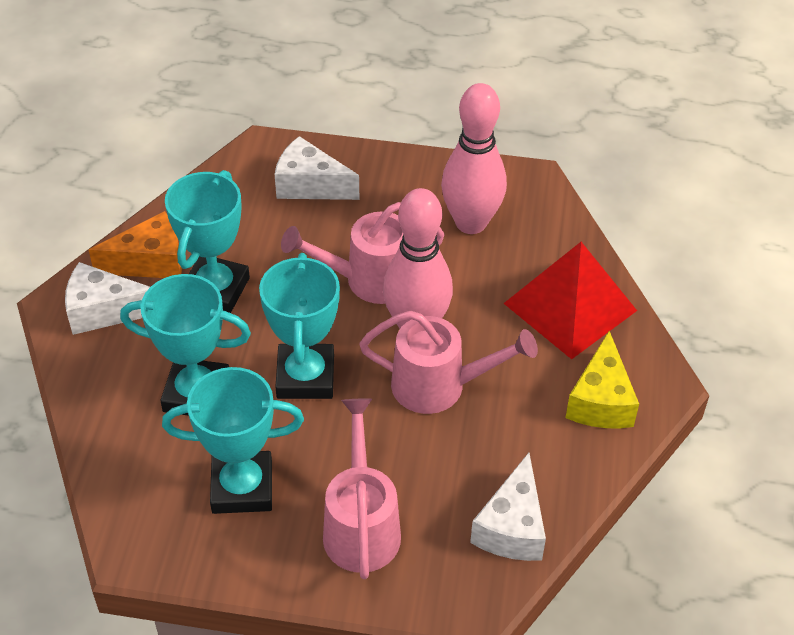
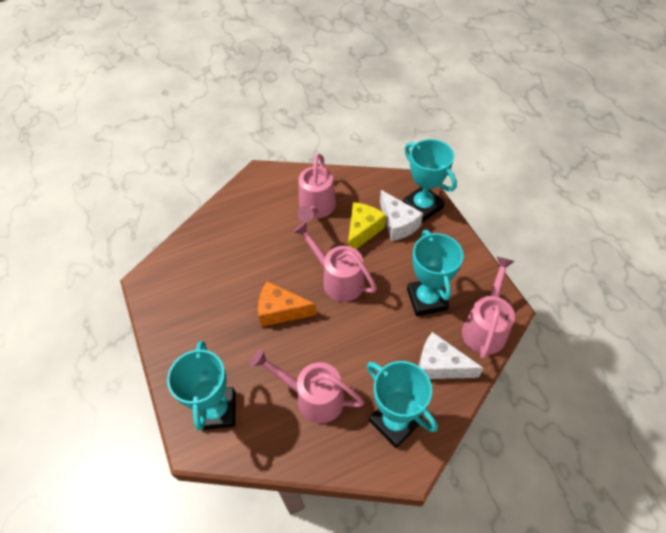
pink bowling pin: [383,188,453,329] [441,83,507,234] = 2 -> none = 0
pink watering can: [281,202,445,304] [323,398,401,579] [359,311,538,414] = 3 -> [250,349,364,423] [293,221,377,302] [297,154,336,222] [462,257,515,359] = 4
red pyramid: [503,242,637,359] = 1 -> none = 0
white cheese: [65,262,150,335] [275,136,359,200] [470,453,546,561] = 3 -> [380,190,423,241] [419,332,483,379] = 2

